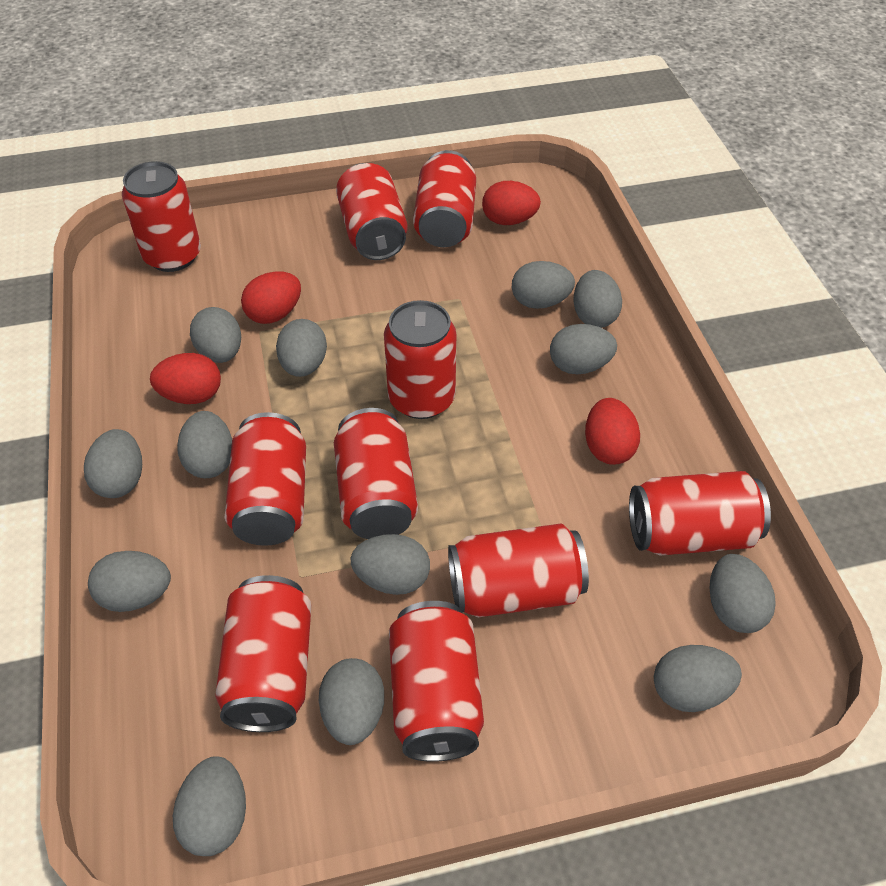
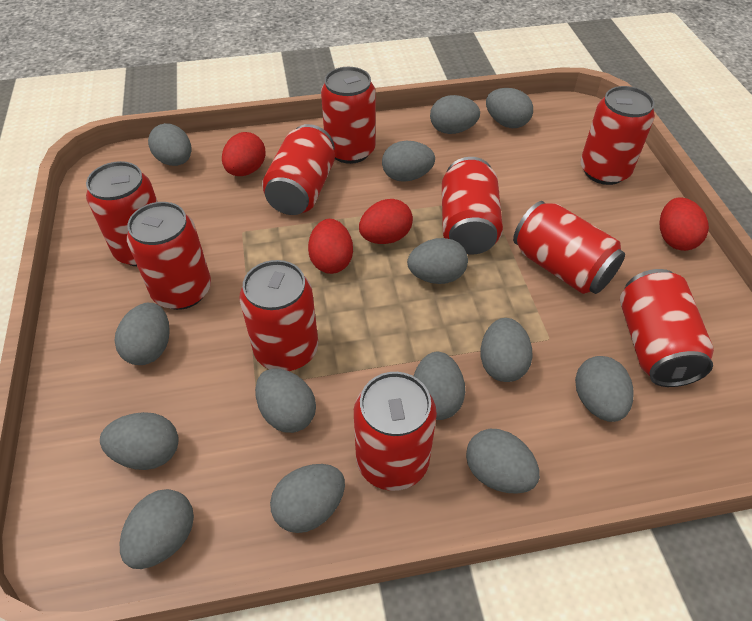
grey egg: [84,429,142,498] [88,551,171,612] [173,756,246,856] [177,411,232,478] [190,307,241,363] [276,319,327,377] [319,658,384,745] [351,534,430,595] [512,261,575,309] [550,324,617,374] [573,270,622,328] [654,645,742,712] [710,554,776,633] = 13 -> [100,412,179,470] [115,303,170,365] [120,489,194,569] [148,123,191,166] [255,368,316,433] [270,464,345,533] [382,141,435,182] [407,238,468,284] [414,352,465,420] [430,95,480,134] [466,429,540,494] [480,318,533,382] [486,88,533,128] [575,356,633,422] = 14

